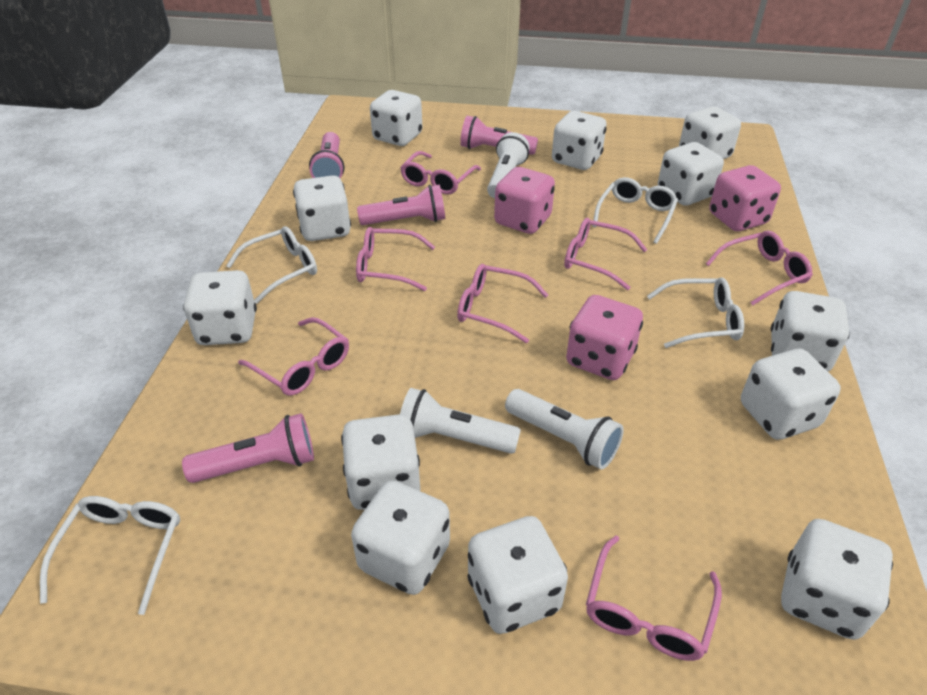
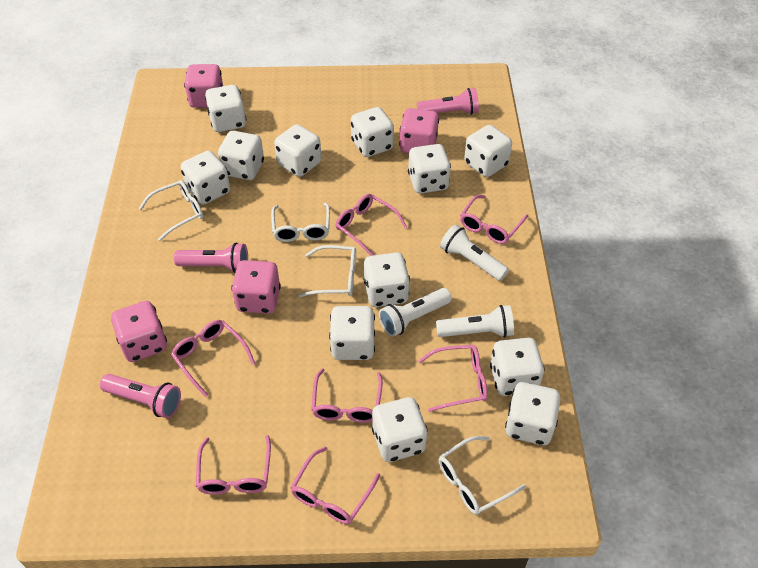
pink dice: [494,167,555,234] [566,295,643,380] [709,165,781,231] = 3 -> [111,301,167,362] [184,64,223,108] [231,260,281,314] [399,108,439,153] = 4
pink flashlight: [182,413,314,483] [309,132,344,179] [357,185,445,225] [460,116,538,155] = 4 -> [100,374,181,418] [174,243,248,273] [417,88,479,115] = 3

